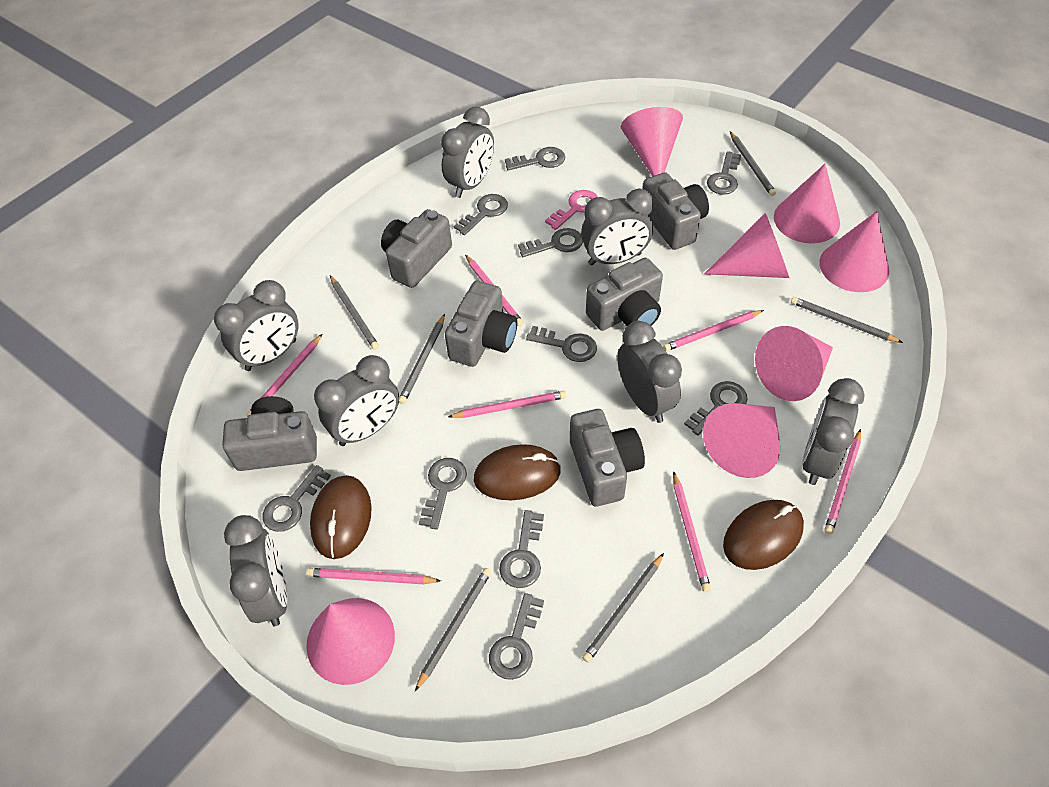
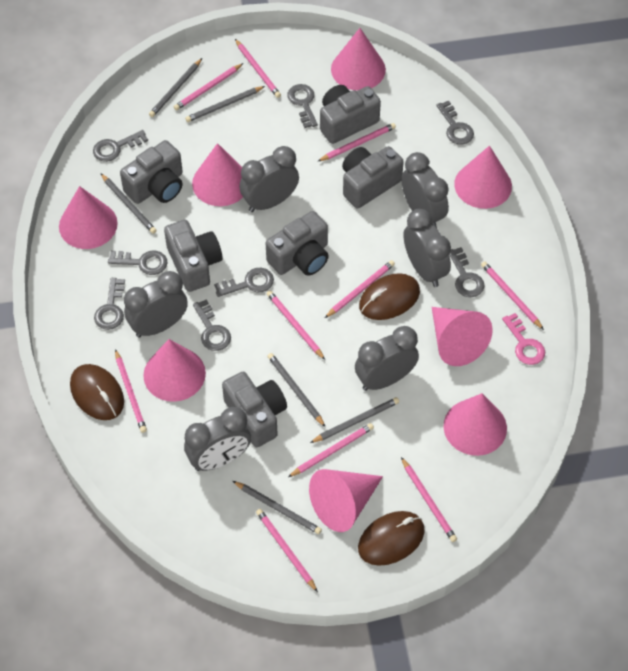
grey clock: [214,280,299,371] [224,515,288,626] [314,355,399,446] [441,107,494,198] [581,189,654,265] [617,321,682,423] [802,378,865,485] = 7 -> [124,271,188,338] [184,407,251,471] [240,146,299,212] [355,326,419,391] [401,152,449,228] [403,209,451,287] = 6
grey key: [263,465,331,532] [419,458,467,530] [454,194,508,235] [489,593,544,680] [499,510,544,588] [505,147,565,171] [518,228,583,257] [526,326,597,362] [684,381,748,435] [707,151,741,195] = 10 -> [93,130,148,162] [94,278,125,330] [108,250,167,275] [193,299,231,351] [214,268,274,297] [287,84,318,128] [436,101,474,145] [449,247,485,297] = 8
pink cone: [306,598,395,685] [621,107,683,176] [703,403,780,478] [704,213,789,278] [755,326,833,401] [774,164,840,244] [819,211,889,292] = 7 -> [59,186,118,249] [143,339,206,402] [192,143,243,206] [309,469,383,532] [331,28,386,91] [432,307,493,366] [444,393,507,456] [454,146,512,209] = 8
pink pencil: [247,334,322,417] [306,568,441,584] [448,391,567,418] [465,255,523,326] [663,310,764,351] [673,471,711,592] [824,429,861,534] = 7 -> [115,349,147,433] [174,63,243,110] [235,39,281,98] [256,509,318,592] [267,290,325,360] [288,423,374,477] [317,123,396,162] [325,260,395,318] [401,457,457,542] [481,261,544,330] = 10

